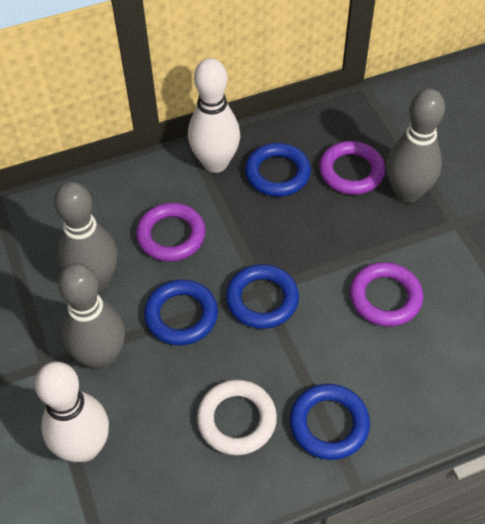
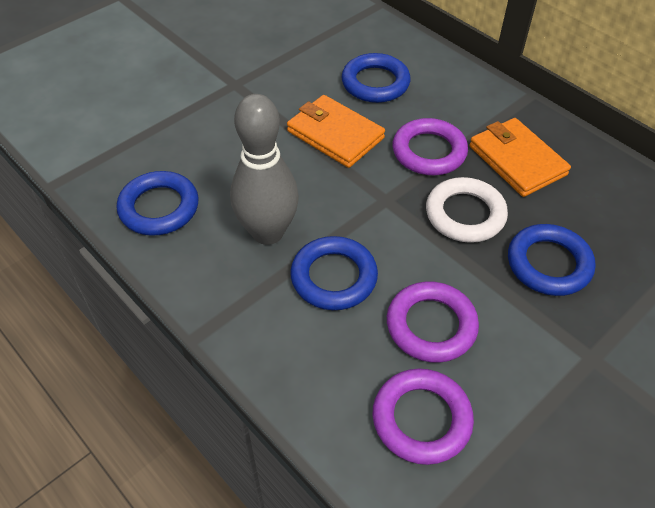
grey bowling pin: [54,182,117,292] [58,263,125,370] [387,89,445,203] = 3 -> [230,94,299,245] = 1
orange wallet: none = 0 -> [287,95,385,168] [469,118,571,197] = 2
white bowling pin: [35,362,109,462] [188,58,240,173] = 2 -> none = 0

